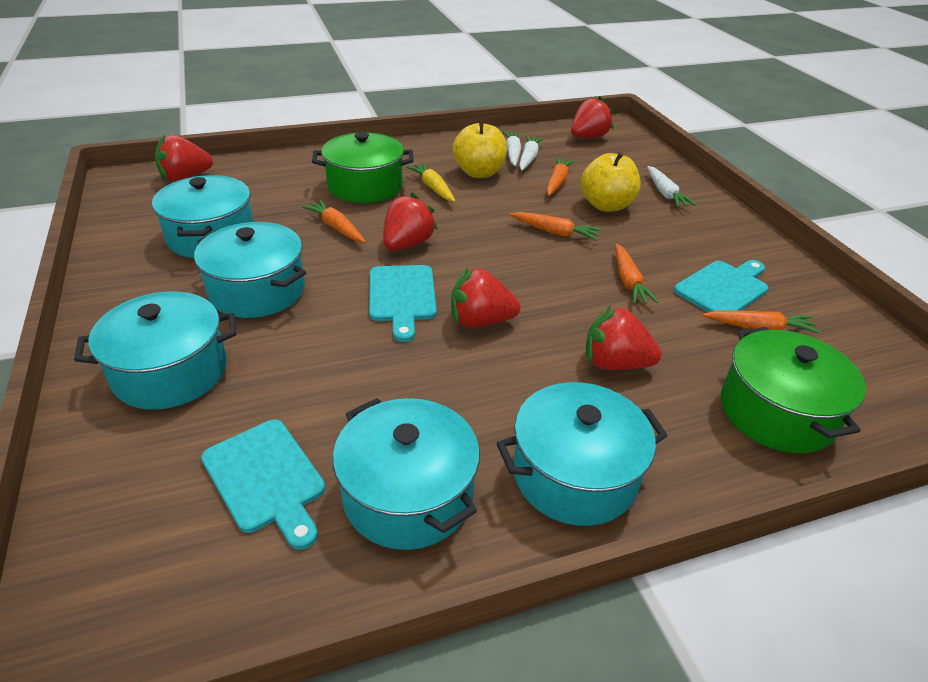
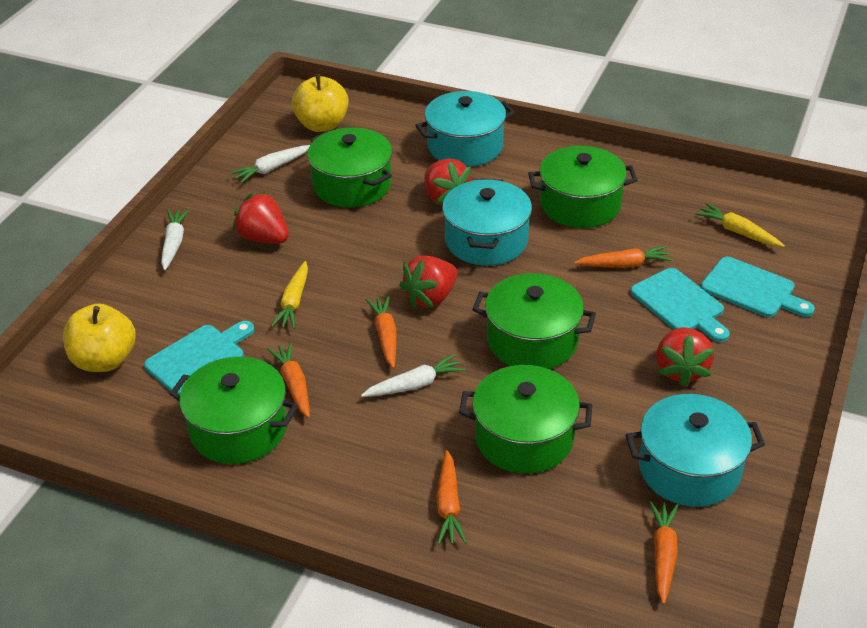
green pot: [312,132,414,203] [721,327,866,454] = 2 -> [170,357,298,464] [307,127,392,207] [459,365,592,474] [472,273,596,369] [528,146,637,228] = 5
red strawberry: [155,135,213,182] [383,193,438,250] [451,268,521,328] [571,96,614,138] [586,305,662,370] = 5 -> [232,191,289,244] [399,256,458,308] [424,159,471,206] [656,327,714,387] = 4
turquoise pot: [74,291,236,410] [152,175,254,258] [194,222,306,318] [333,398,480,550] [496,382,668,526] = 5 -> [415,91,515,167] [442,178,532,266] [626,394,765,507] = 3
yellow carrot: [406,163,456,202] = 1 -> [271,261,308,329] [695,203,785,247] = 2

